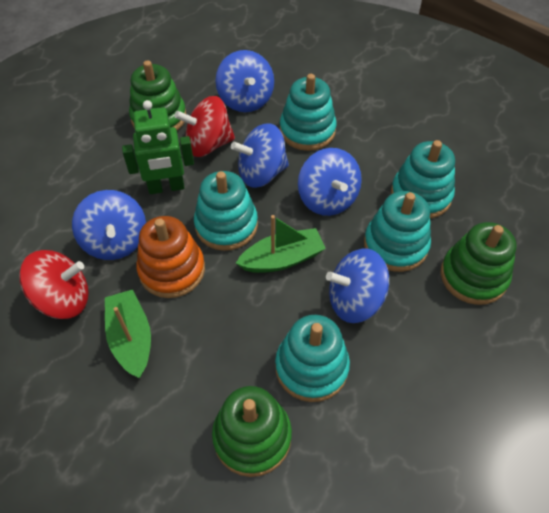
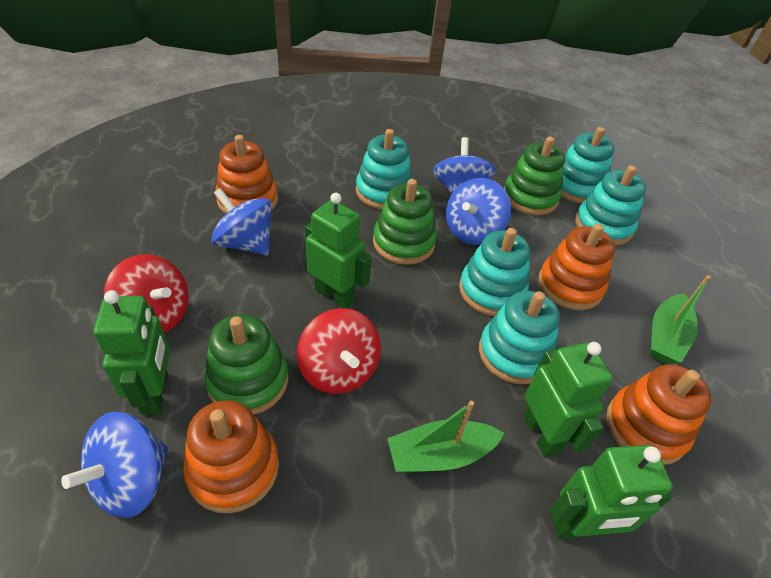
blue spinning top: [72,190,146,260] [216,50,274,112] [231,123,289,188] [298,148,362,216] [326,249,389,323] = 5 -> [61,412,168,518] [211,188,272,256] [433,137,496,194] [446,178,511,245] = 4
green robot: [122,100,194,194] = 1 -> [93,290,170,415] [305,193,372,309] [524,342,613,458] [551,445,673,539] = 4
orange stacking toy: [136,216,205,298] = 1 -> [183,400,279,513] [215,135,278,214] [538,224,615,310] [606,364,711,465] = 4

